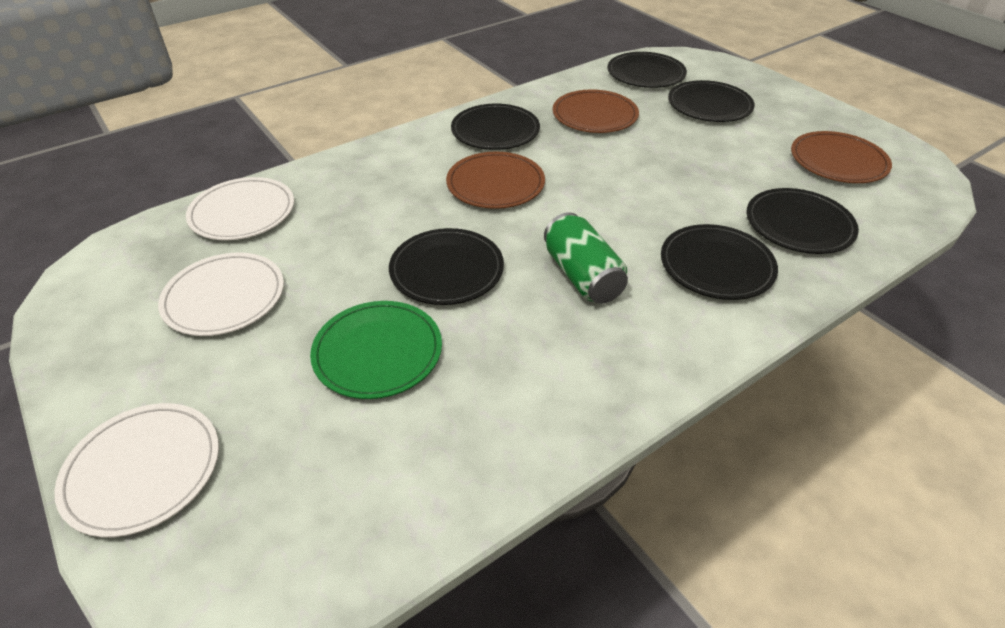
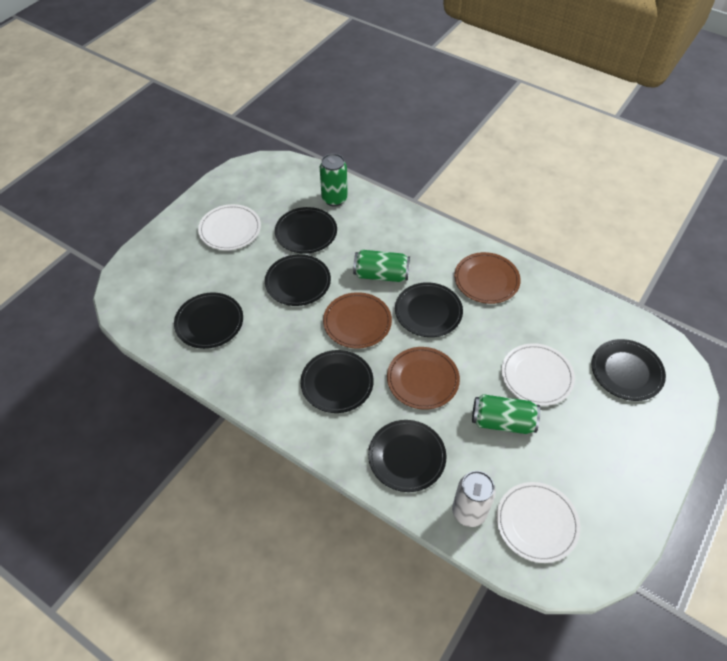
black plate: [389,228,504,305] [451,104,540,150] [607,52,687,88] [661,224,778,300] [668,80,755,122] [747,188,859,254] = 6 -> [174,293,243,349] [265,254,331,306] [275,207,337,254] [300,350,374,413] [368,420,446,492] [395,282,463,337] [592,339,666,401] = 7
green can: [544,212,628,304] = 1 -> [320,153,348,207] [353,250,410,282] [472,394,540,434] = 3
green plate: [310,301,442,399] = 1 -> none = 0
white can: none = 0 -> [452,471,496,527] = 1

